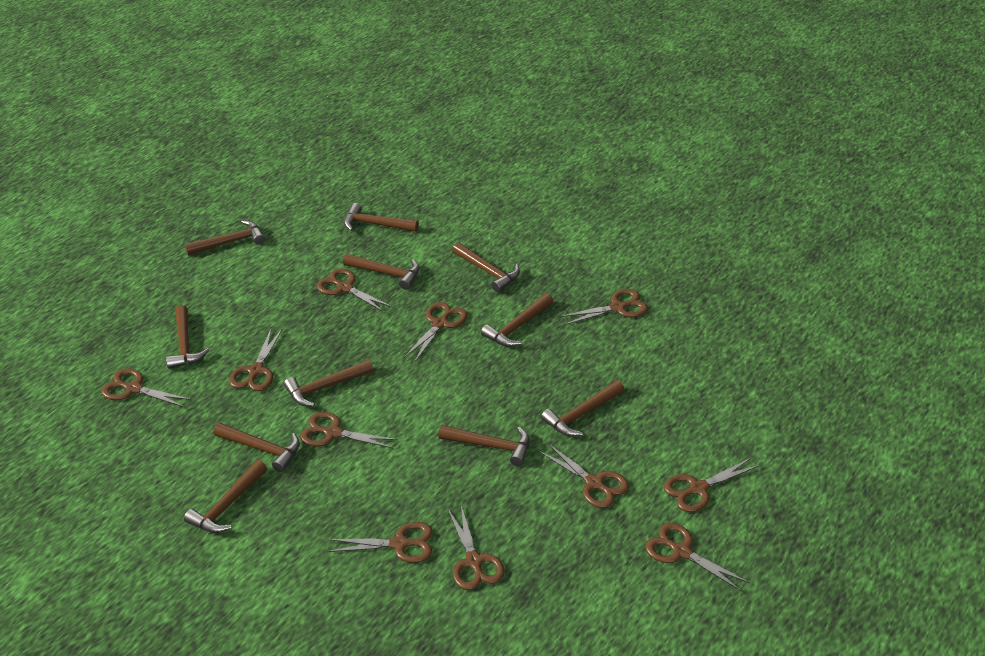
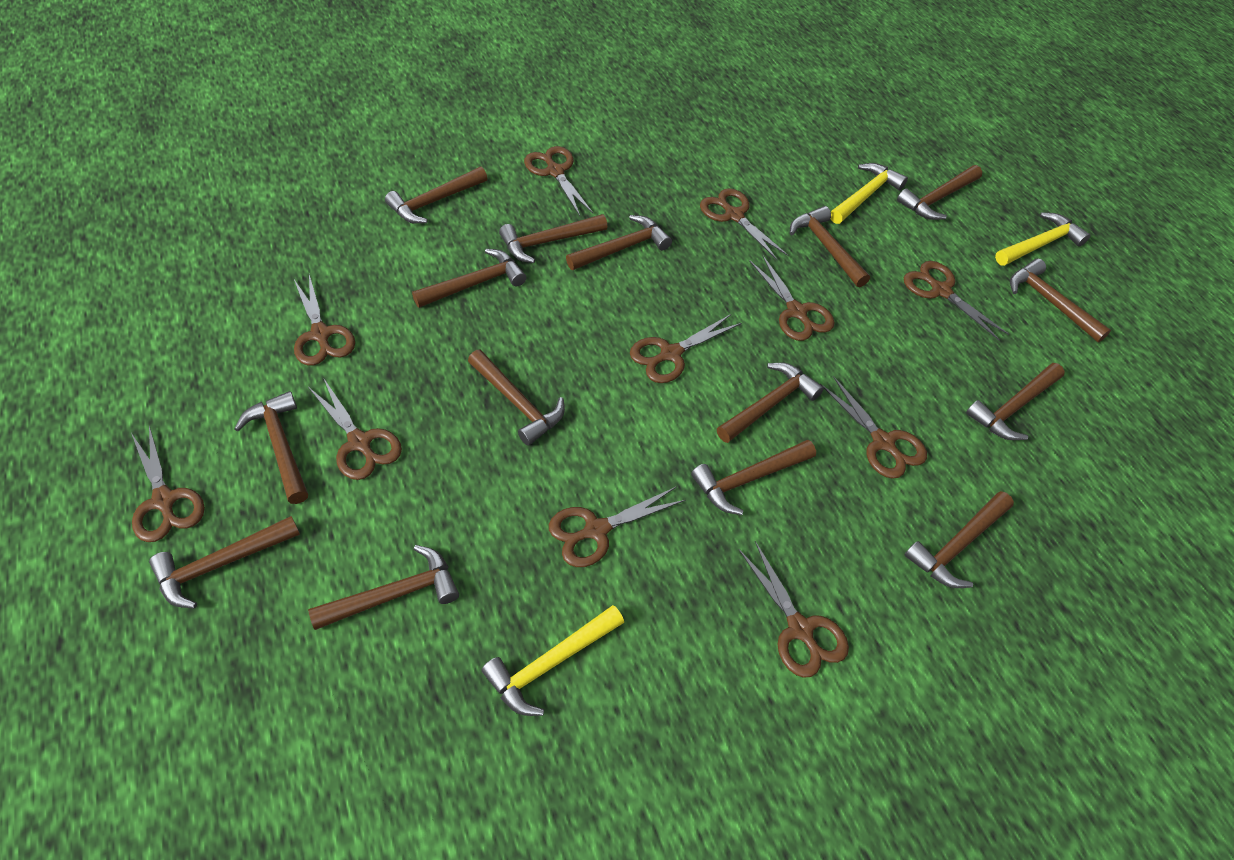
brown hammer: [166,305,209,369] [184,460,267,533] [185,220,265,255] [214,423,300,472] [284,360,373,407] [343,254,420,290] [344,203,419,232] [438,425,530,466] [452,243,520,292] [481,293,553,347] [541,380,625,437] = 11 -> [149,516,300,608] [234,391,308,504] [308,545,459,630] [385,167,487,224] [412,249,527,308] [468,350,565,446] [499,214,607,263] [566,215,672,270] [691,440,816,515] [717,363,824,443] [790,206,870,287] [897,165,982,220] [905,491,1014,588] [966,363,1065,440] [1010,259,1111,342] = 15
yellow hammer: none = 0 -> [481,605,624,716] [831,163,908,224] [995,212,1091,266] = 3

